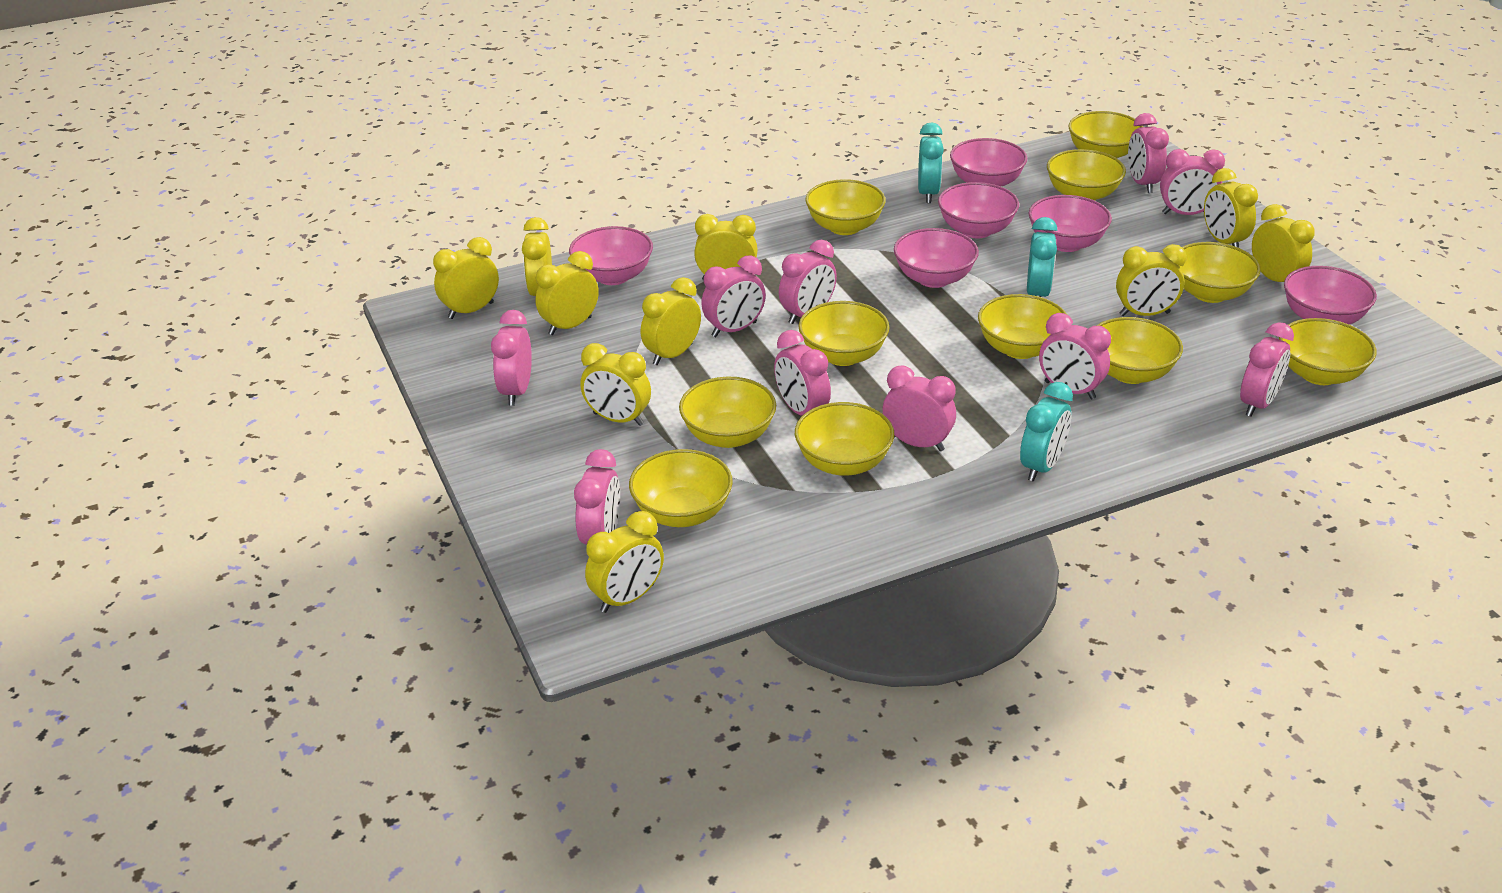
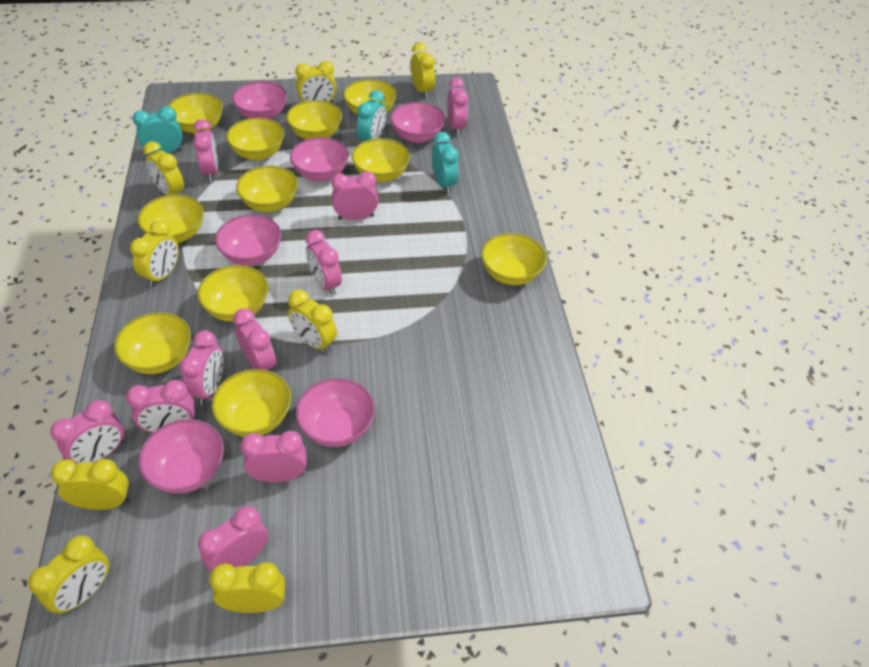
yellow clock: [433,237,499,319] [522,217,552,296] [535,251,599,335] [580,343,651,426] [585,511,664,613] [641,277,701,365] [694,214,758,281] [1116,244,1187,316] [1204,168,1258,248] [1252,204,1314,282] = 10 -> [28,535,109,613] [51,459,129,510] [130,220,179,287] [143,141,184,195] [209,562,285,613] [288,290,337,353] [295,61,337,104] [411,43,435,98] = 8

